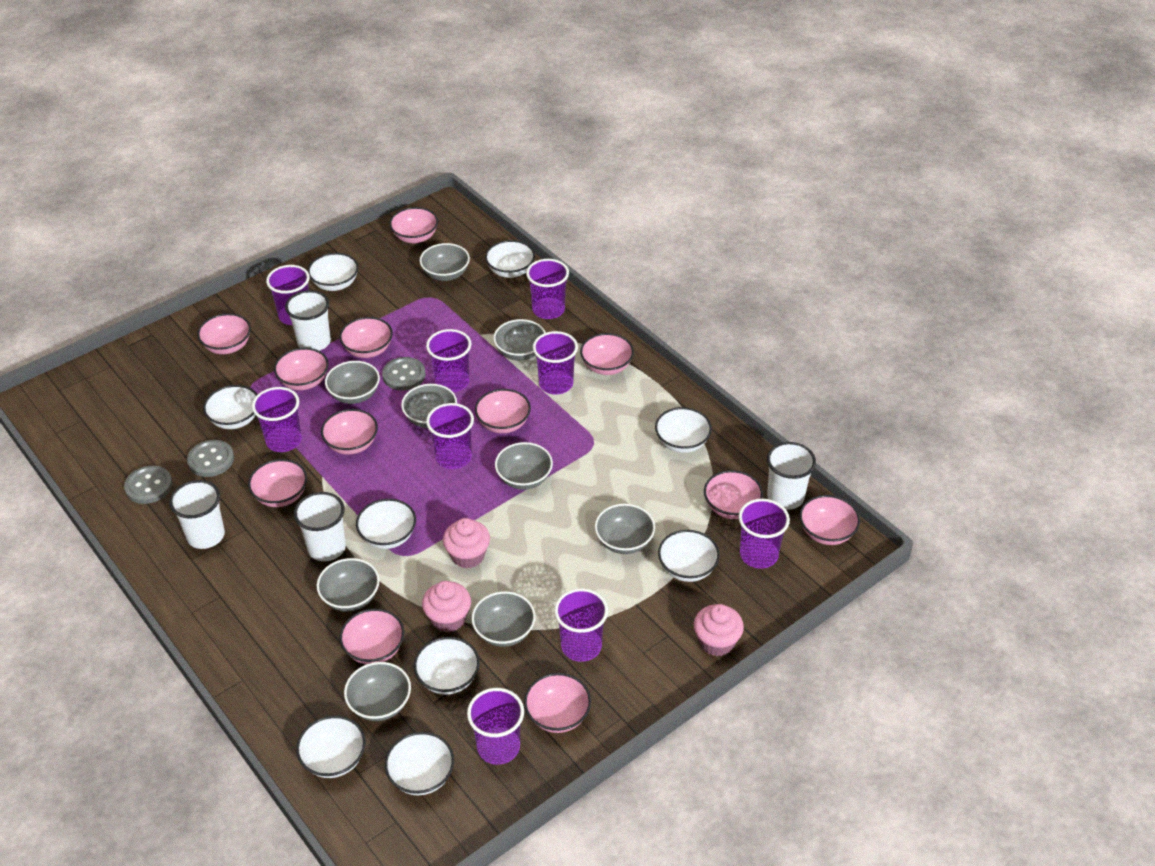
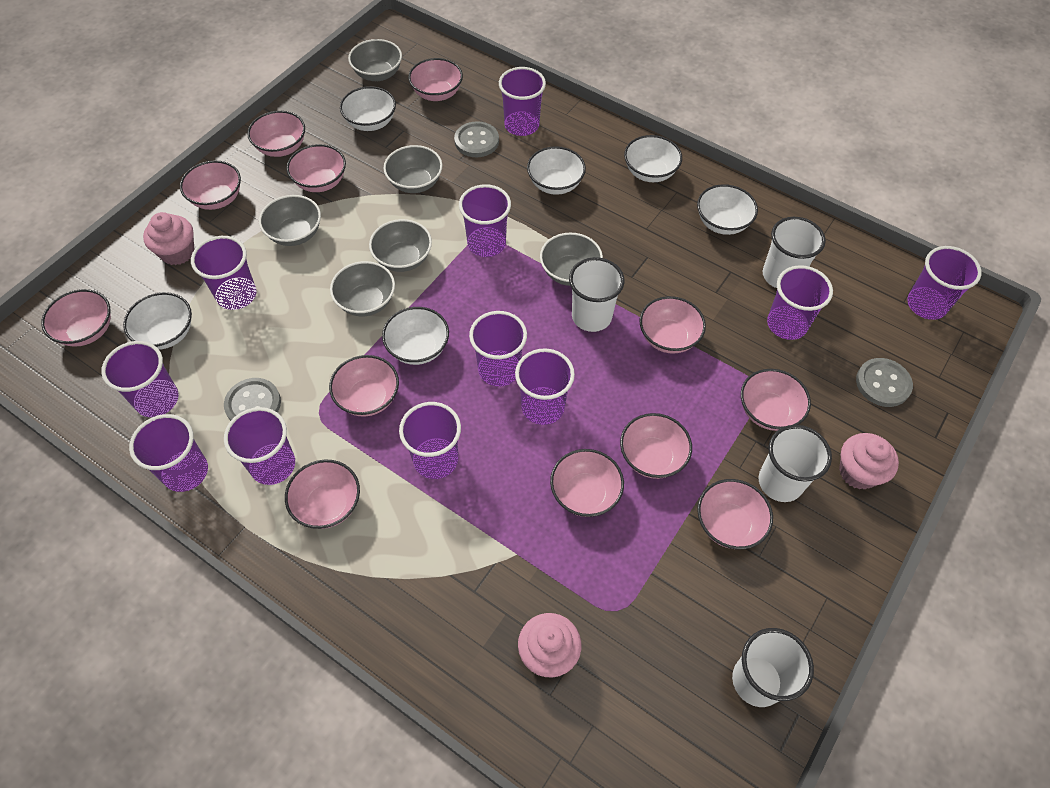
grey bowl: [317,558,380,612] [325,361,380,404] [344,662,411,721] [401,384,457,428] [420,243,470,281] [471,591,535,647] [493,319,546,360] [495,442,553,490] [595,504,655,554] = 9 -> [259,195,321,246] [330,261,395,316] [348,39,402,81] [369,219,432,272] [383,145,442,193] [540,233,603,286] = 6
purple cup: [252,387,302,452] [266,265,310,325] [426,329,471,392] [426,403,474,469] [467,688,524,765] [526,259,569,319] [533,331,578,395] [554,588,608,662] [738,499,790,569] = 9 -> [101,341,178,417] [129,414,208,492] [191,236,256,310] [224,407,295,485] [399,402,461,479] [459,184,511,257] [469,311,527,386] [499,67,546,136] [515,348,575,425] [767,265,833,340] [907,246,982,320] = 11
white bowl: [203,385,258,429] [296,716,366,778] [308,253,358,291] [356,499,416,549] [385,732,454,795] [414,637,480,695] [485,240,535,278] [655,407,712,453] [658,530,720,582] = 9 -> [123,292,192,350] [340,86,396,131] [382,307,449,365] [527,146,586,195] [624,135,682,182] [697,184,758,235] = 6

